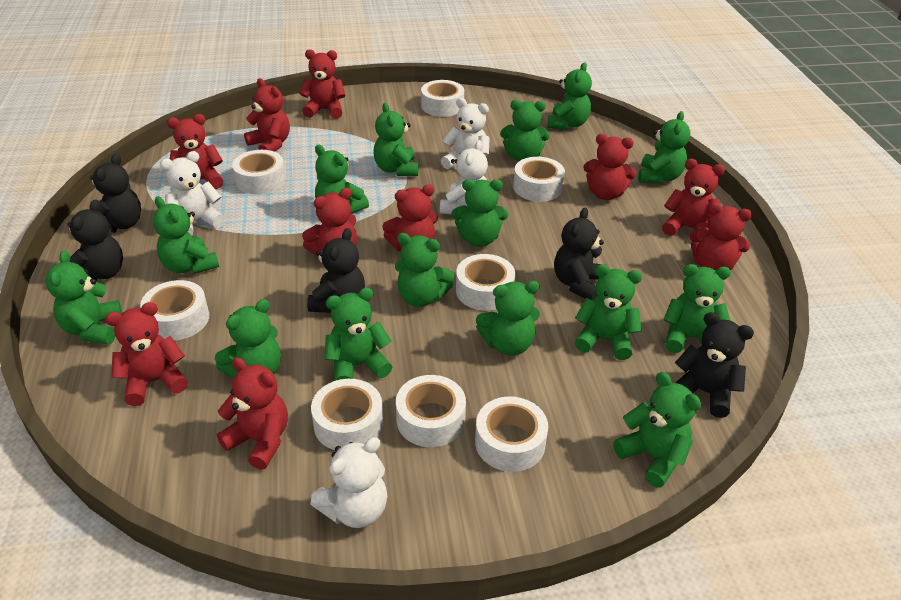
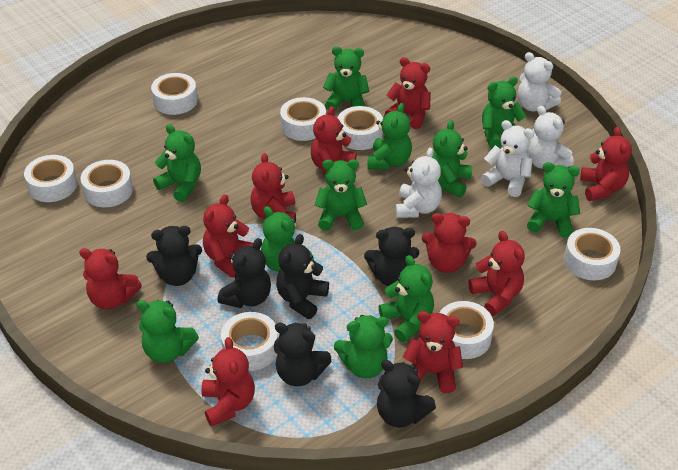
black teddy bear: [67,199,123,280] [90,154,141,233] [307,228,365,313] [554,208,604,300] [675,312,754,418] = 5 -> [146,226,202,286] [218,238,271,308] [274,322,331,386] [276,234,329,319] [364,227,419,286] [377,360,436,428] = 6
green teddy bear: [46,251,122,344] [153,196,219,274] [215,299,281,378] [315,145,369,214] [324,288,392,381] [373,103,419,176] [395,233,454,307] [452,179,508,247] [476,281,540,356] [500,100,550,161] [548,62,592,130] [575,264,642,360] [613,372,701,488] [638,111,690,184] [664,264,731,353] = 15 -> [136,300,199,363] [153,124,201,202] [261,206,314,272] [315,159,367,231] [323,46,370,110] [334,315,393,378] [367,103,412,170] [379,255,434,342] [432,120,472,197] [482,77,526,148] [527,162,580,237] = 11

